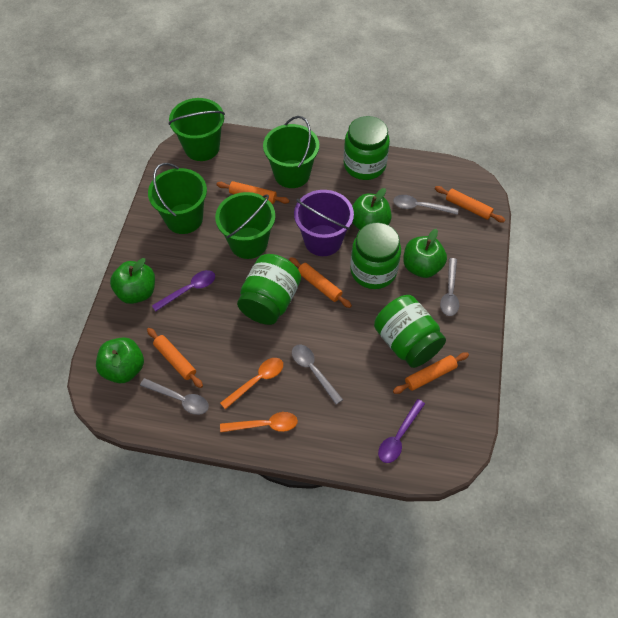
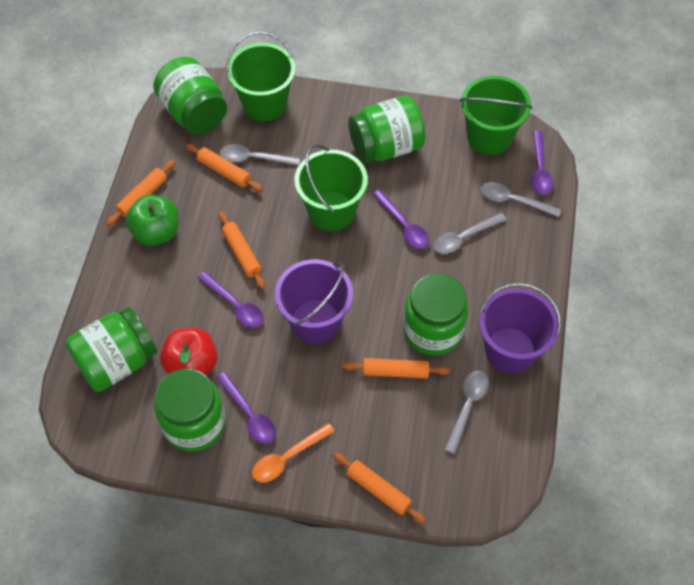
green apple: [96,337,144,383] [110,258,155,304] [352,188,392,230] [403,229,447,278] = 4 -> [126,194,179,246] = 1
green bucket: [148,163,207,234] [168,98,225,161] [215,192,275,259] [263,116,319,188] = 4 -> [226,31,296,121] [294,144,368,231] [460,75,532,155] = 3
green jar: [237,254,301,325] [344,116,390,180] [350,223,401,289] [374,295,446,368] = 4 -> [65,307,157,392] [153,57,227,134] [154,368,226,452] [348,95,426,163] [403,273,469,355] = 5
orange spoon: [220,358,283,410] [220,412,298,432] = 2 -> [252,423,335,482] = 1
purple bucket: [294,190,354,256] = 1 -> [275,259,353,344] [479,283,561,373] = 2
purple spoon: [152,270,215,311] [378,399,425,463] = 2 -> [198,271,264,328] [216,372,276,444] [373,190,429,249] [531,130,553,195] = 4
red apple: none = 0 -> [160,328,218,375] = 1

